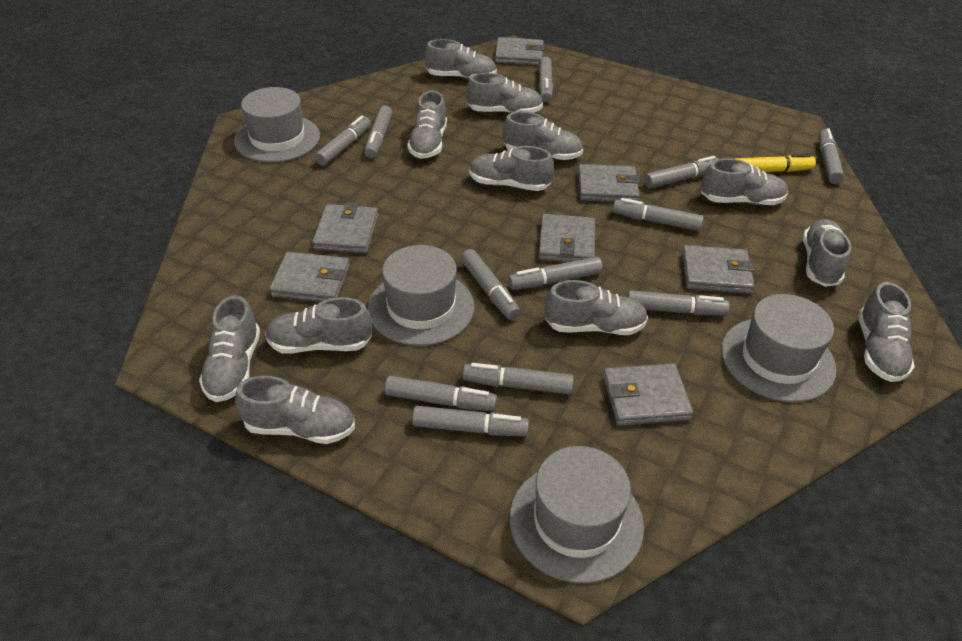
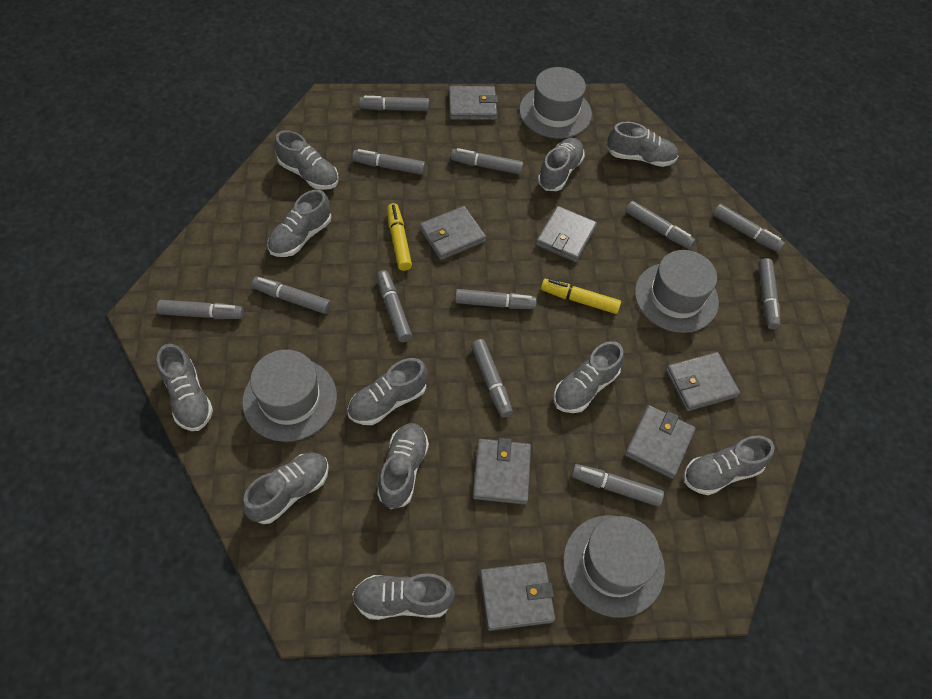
grey shoe: [199,295,260,402] [235,376,355,444] [265,297,372,354] [407,91,447,159] [424,39,497,80] [466,73,543,114] [469,146,554,191] [503,111,583,160] [545,280,648,335] [701,158,788,205] [803,219,851,287] [858,282,915,382] = 12 -> [157,344,213,431] [242,452,329,524] [268,190,331,257] [275,130,339,190] [348,358,428,425] [352,573,455,620] [377,423,429,509] [538,138,585,191] [554,341,624,413] [607,122,678,167] [683,436,775,495] = 11
yellow marker: [735,154,816,172] = 1 -> [387,203,412,271] [541,279,621,314] = 2

